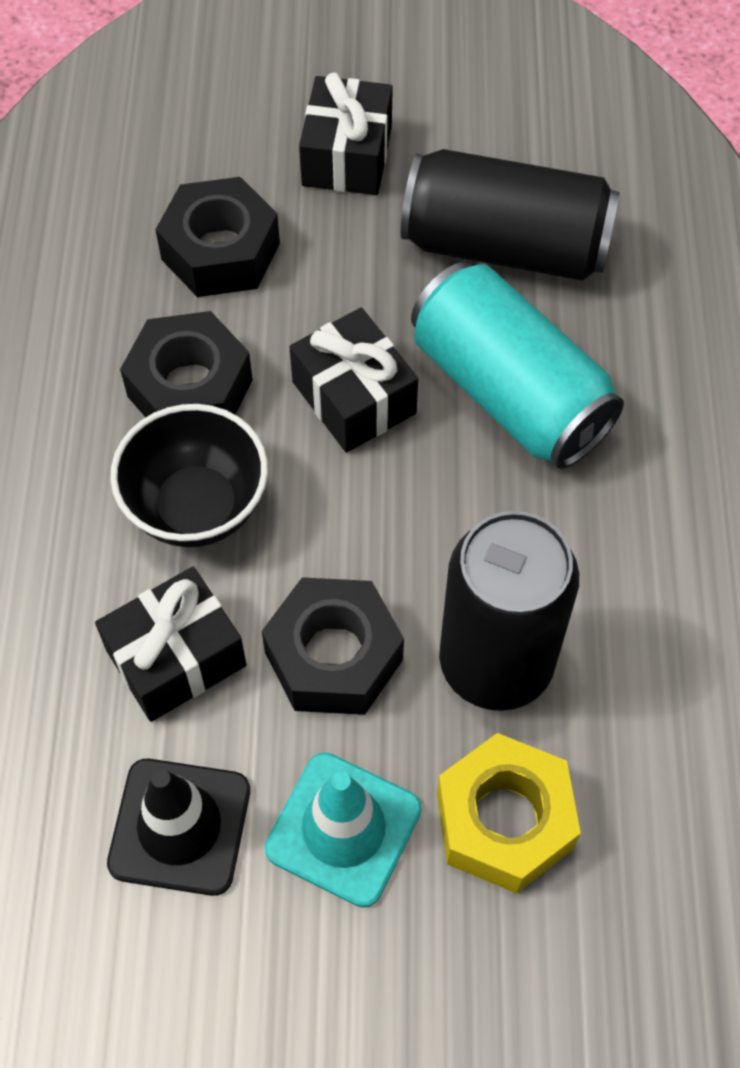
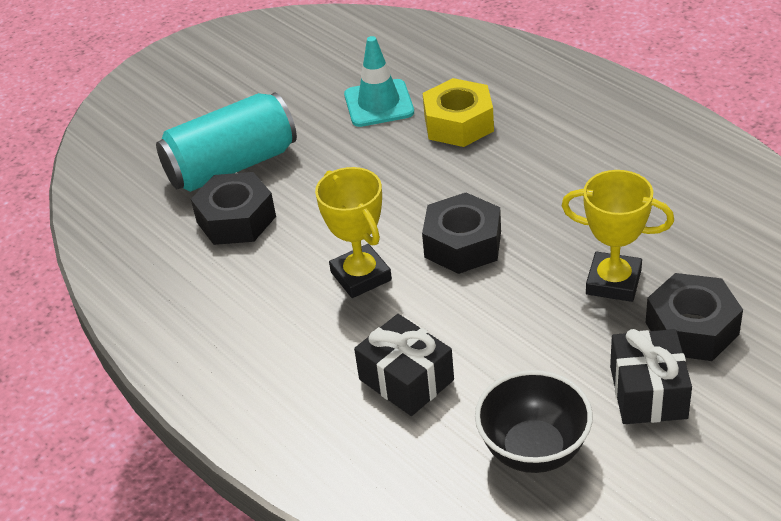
black can: [401,149,620,281] [439,511,579,711] = 2 -> none = 0
black gift: [95,567,246,722] [290,308,418,453] [299,72,393,195] = 3 -> [354,314,454,416] [610,329,692,424] = 2
black traffic cone: [107,759,250,896] = 1 -> none = 0
yellow trophy: none = 0 -> [315,167,392,298] [561,170,674,302] = 2

